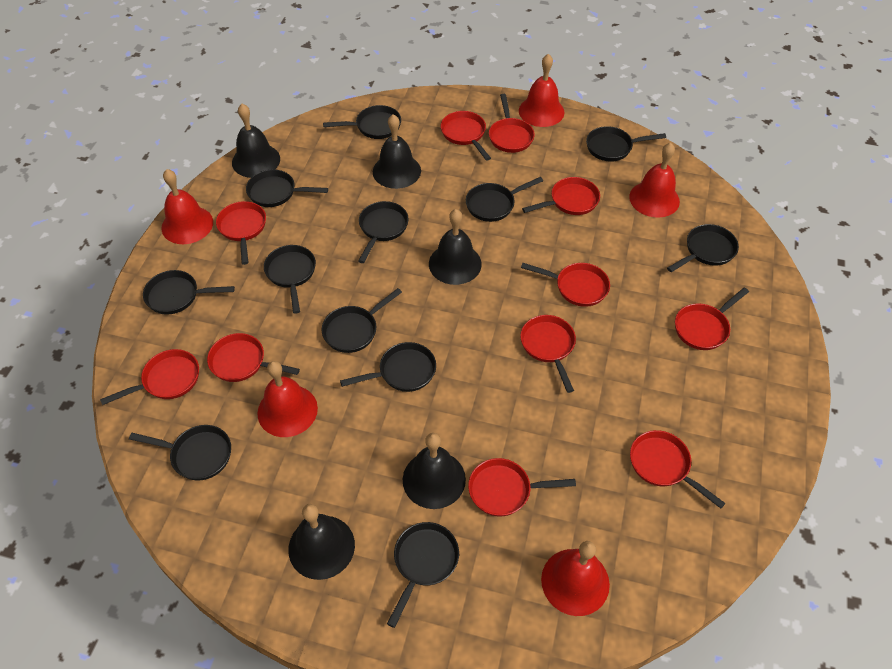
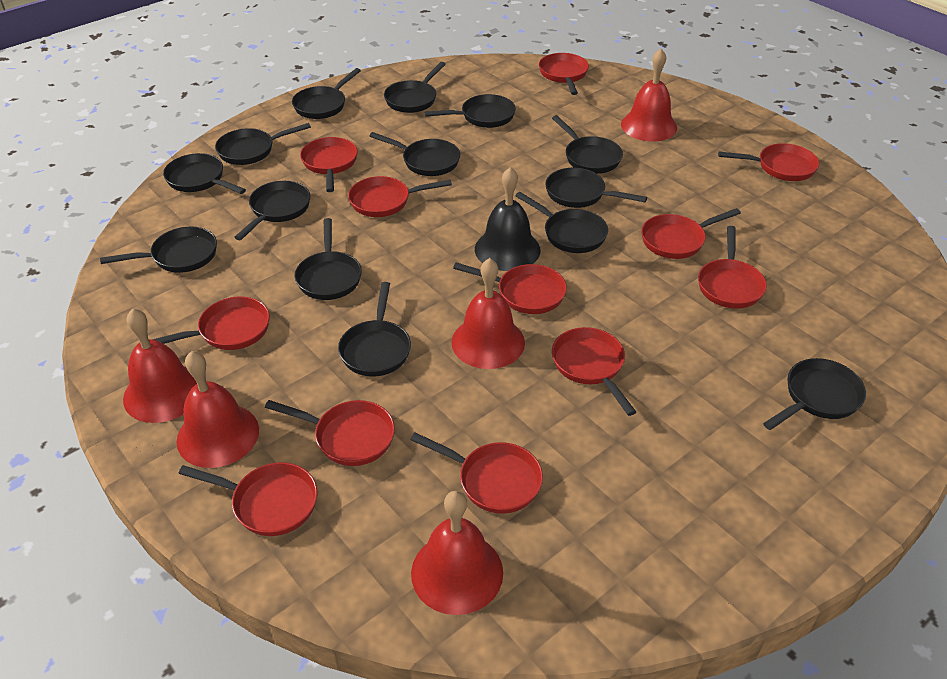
black bell: [232,104,280,178] [288,504,355,580] [373,114,421,189] [403,433,466,509] [429,209,482,285] = 5 -> [475,167,540,271] = 1
black pan: [129,425,231,481] [143,270,235,315] [246,169,328,207] [264,245,316,314] [322,288,402,353] [323,105,401,139] [340,342,436,392] [358,201,409,263] [387,522,459,628] [466,177,543,222] [586,126,666,162] [667,224,739,272] = 12 -> [100,227,217,273] [163,153,246,194] [215,123,311,165] [234,181,310,240] [292,68,361,119] [294,218,362,300] [338,282,411,377] [370,132,460,176] [384,62,446,113] [424,94,516,128] [515,192,608,253] [545,168,647,208] [552,115,623,174] [763,358,866,430] = 14
red pan: [100,349,199,405] [207,333,300,382] [216,201,266,265] [441,111,491,161] [468,458,576,517] [489,94,535,153] [520,315,576,393] [521,263,610,307] [522,177,600,215] [630,430,726,509] [675,287,749,350] = 11 -> [152,297,270,350] [178,462,318,536] [265,400,395,466] [300,137,358,192] [348,176,452,217] [410,433,543,514] [453,263,567,314] [539,53,589,95] [552,327,636,416] [641,208,741,259] [698,226,767,309] [718,143,819,181] = 12

